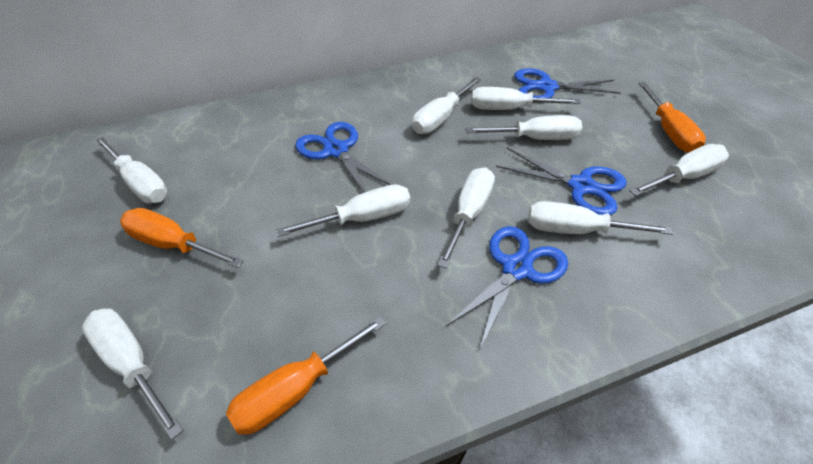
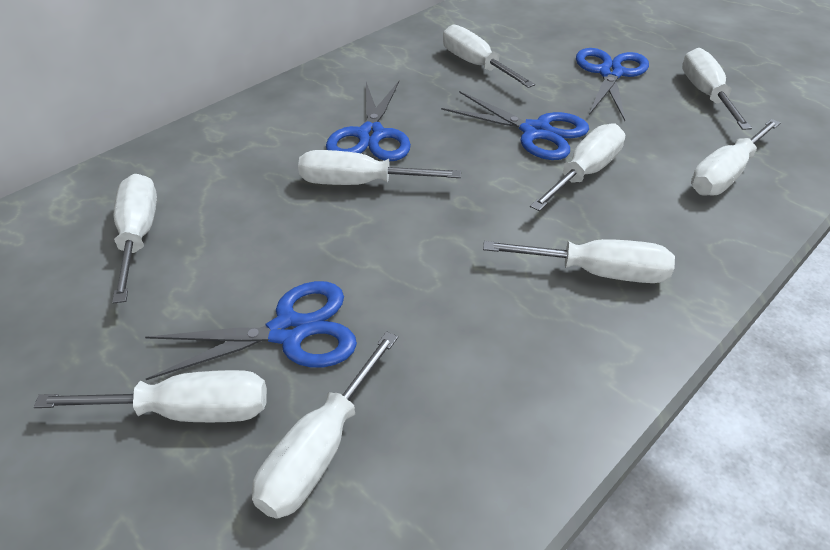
orange screwdriver: [120,208,244,268] [226,316,386,435] [638,82,706,153] = 3 -> none = 0

